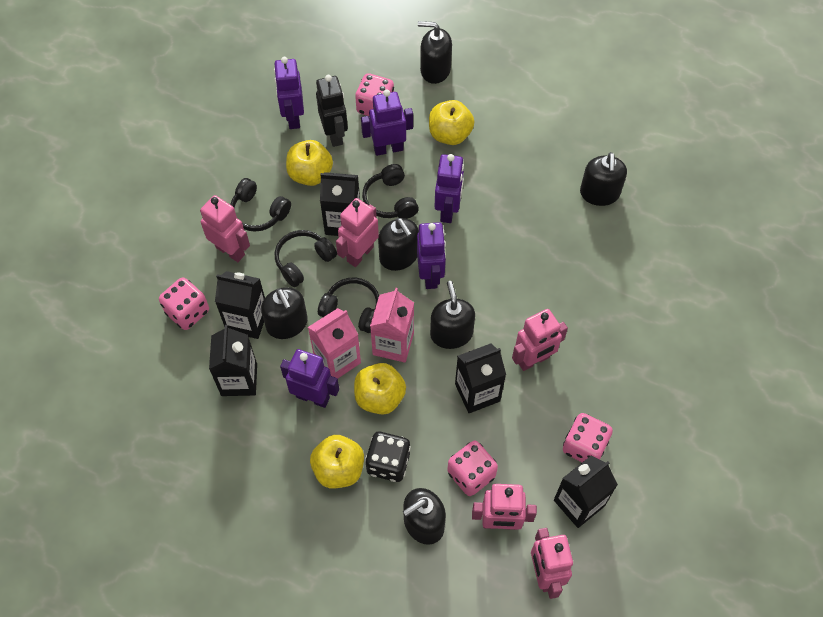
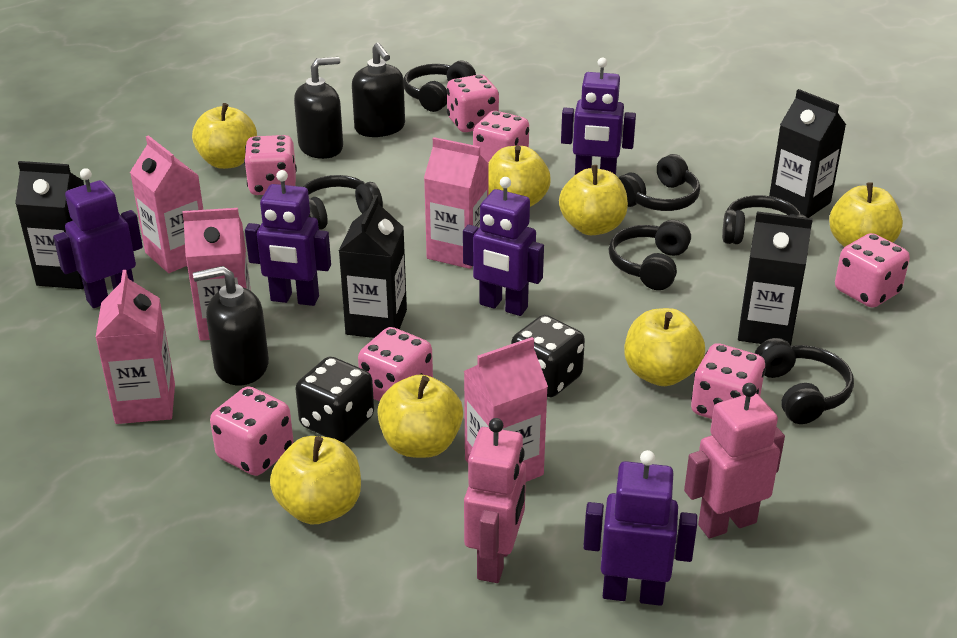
black carton: [209,325,257,396] [215,271,265,339] [320,172,360,236] [455,344,506,413] [554,455,618,528] = 5 -> [15,161,84,289] [339,195,407,338] [738,211,813,345] [769,89,846,218] = 4
black dice: [365,432,411,482] = 1 -> [295,357,374,442] [511,315,585,397] = 2
black headphones: [230,178,291,232] [275,230,337,287] [318,278,379,333] [362,164,419,219] = 4 -> [303,175,383,230] [404,61,476,112] [609,220,691,290] [618,154,700,211] [722,195,807,244] [755,338,854,424] = 6
black robot: [316,75,348,147] = 1 -> none = 0
black soap dispenser: [261,287,308,339] [378,218,419,271] [403,488,446,545] [418,21,452,84] [430,281,475,349] [580,152,627,206] = 6 -> [193,266,269,385] [294,57,343,159] [352,43,405,137] = 3
pink carton: [308,308,361,379] [370,288,414,363] = 2 -> [95,270,175,424] [130,135,203,273] [182,208,251,340] [424,137,489,269] [464,337,548,482] = 5
pink dice: [159,277,209,330] [355,73,394,116] [447,441,498,496] [563,413,613,462] = 4 -> [210,386,293,476] [244,135,297,195] [358,327,433,402] [447,74,499,132] [473,111,529,163] [691,343,766,419] [835,233,910,308] = 7
pink robot: [200,195,250,262] [336,198,379,267] [472,484,537,530] [512,309,568,371] [531,528,573,599] = 5 -> [464,418,526,583] [684,383,785,539] = 2
yellow apple: [286,140,333,186] [310,435,364,488] [354,363,406,415] [429,100,474,145] = 4 -> [192,103,257,169] [270,436,361,524] [377,374,463,458] [488,145,551,207] [559,165,628,235] [624,308,705,386] [829,182,903,247] = 7

